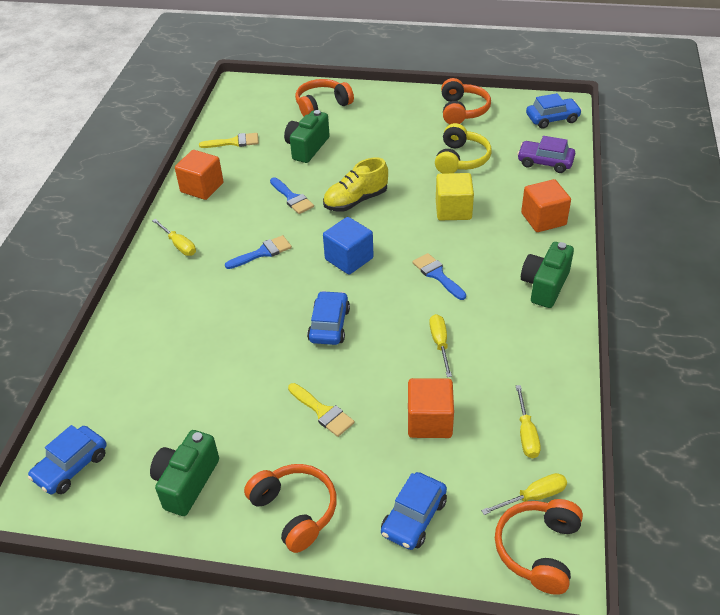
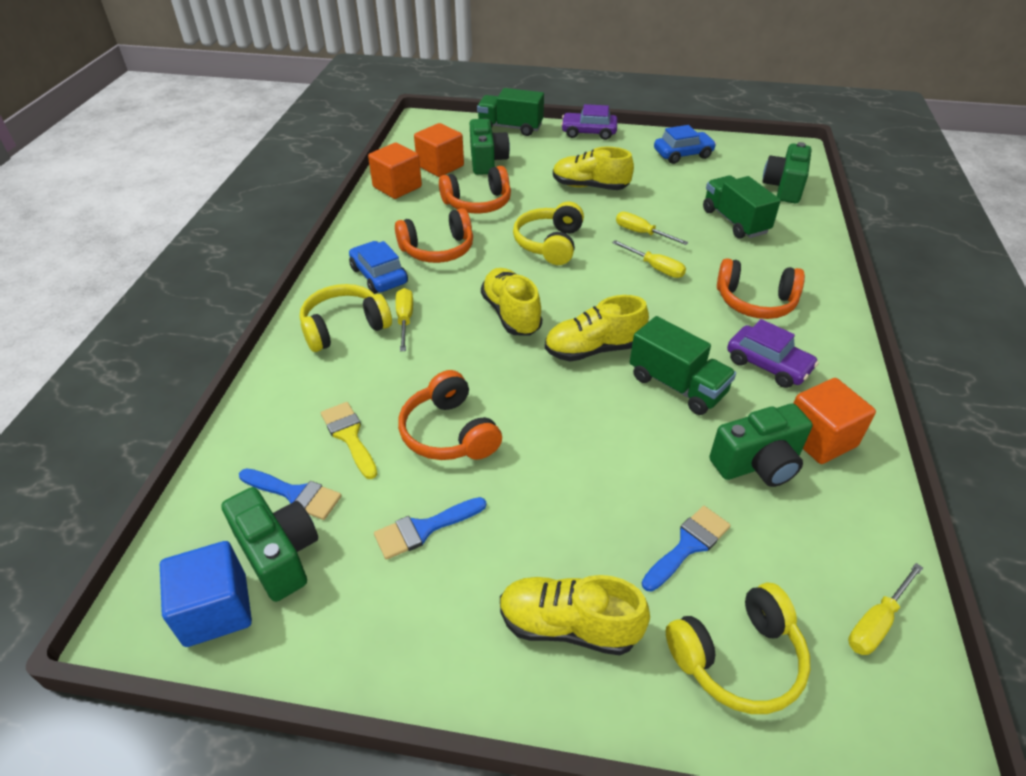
blue car: [28,425,107,494] [307,291,350,345] [381,472,447,550] [526,93,582,129] = 4 -> [349,241,408,294] [654,125,716,164] = 2
green camera: [150,430,219,516] [284,110,330,163] [521,242,574,308] = 3 -> [221,487,318,602] [470,119,510,175] [709,404,812,487] [762,142,812,203] = 4
green truck: none = 0 -> [477,88,544,136] [630,316,736,415] [703,175,781,239] = 3
purple car: [517,136,575,173] = 1 -> [561,104,618,140] [727,319,819,388] = 2
yellow brush: [199,133,259,148] [288,383,355,437] = 2 -> [321,402,377,479] = 1
yellow cube: [436,173,474,220] = 1 -> none = 0
yellow headphones: [435,123,491,174] = 1 -> [300,284,392,352] [513,202,584,265] [666,582,810,714] = 3
yellow shoe: [323,157,388,212] = 1 -> [481,268,542,336] [500,575,650,655] [545,295,649,361] [553,147,634,190] = 4

